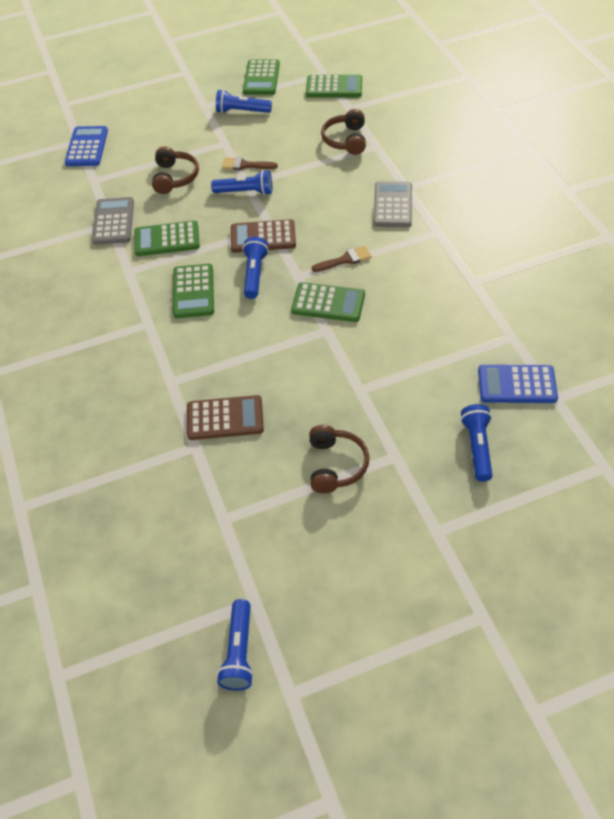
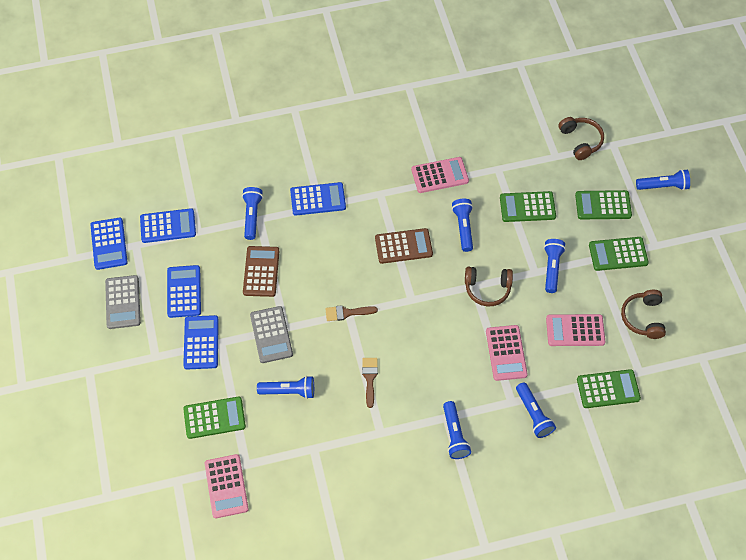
blue calculator: [65,126,108,166] [478,365,558,403] = 2 -> [90,218,128,270] [140,208,196,243] [167,265,201,318] [183,315,219,369] [290,182,346,216] = 5
blue flashlight: [211,170,272,195] [216,90,272,113] [217,599,254,691] [242,237,269,299] [460,404,492,482] = 5 -> [242,187,263,240] [257,376,314,399] [443,401,471,459] [452,199,473,252] [516,382,556,438] [544,239,566,293] [636,169,690,190] = 7
pink calculator: none = 0 -> [205,454,249,518] [411,157,469,193] [486,325,528,381] [546,314,606,346] = 4

